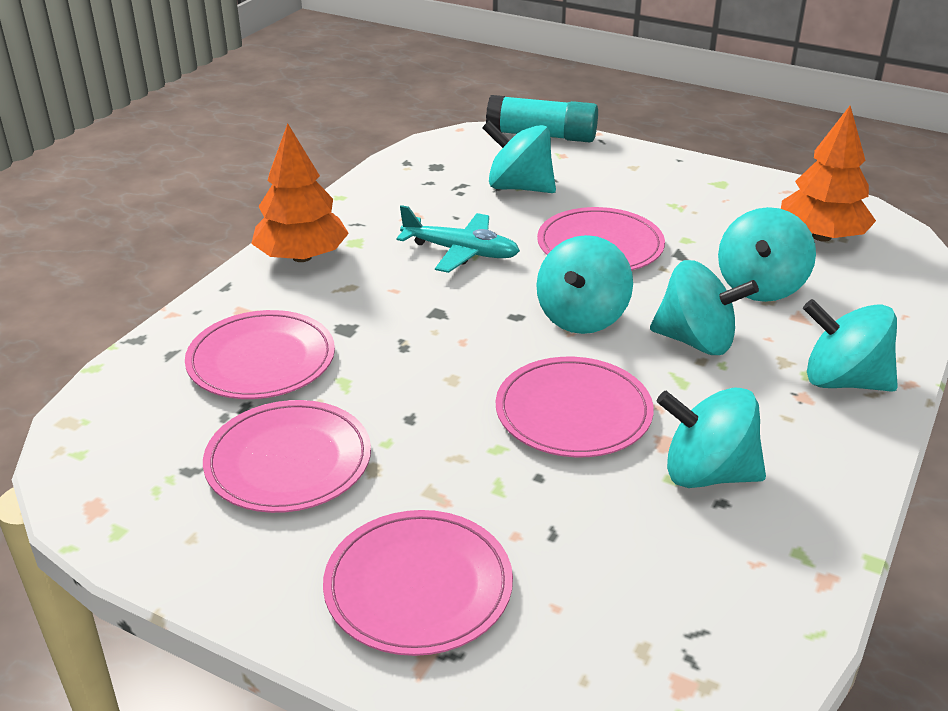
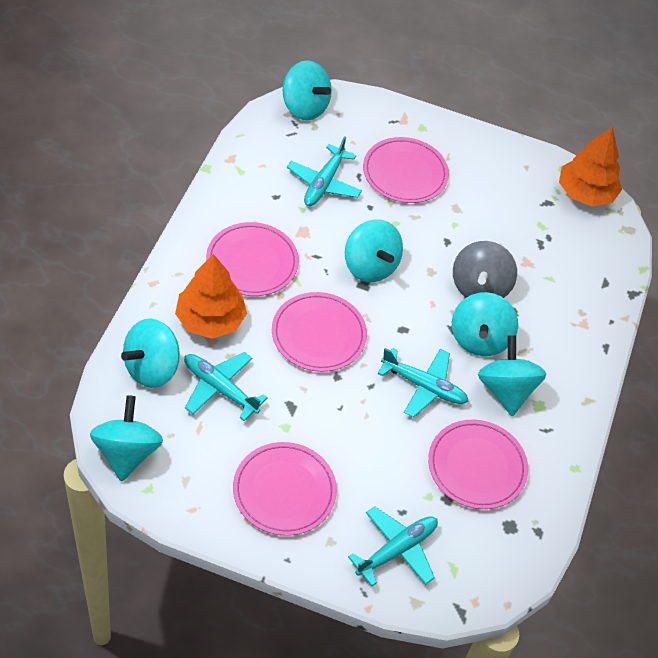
grey spinning top: none = 0 -> [453,241,517,298] = 1
turquoise glue stick: [486,95,598,143] = 1 -> none = 0
turquoise plane: [396,205,520,273] = 1 -> [184,352,268,421] [287,136,362,206] [348,507,438,586] [378,348,469,418] = 4

